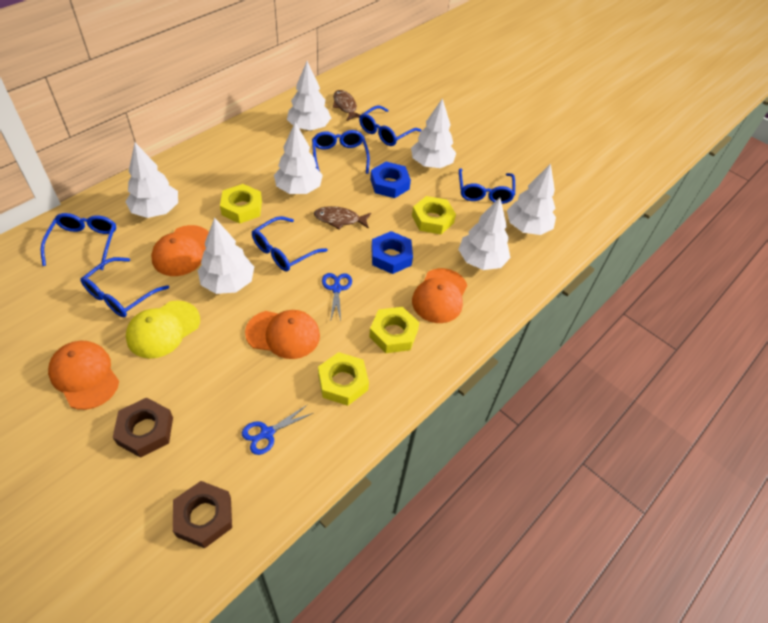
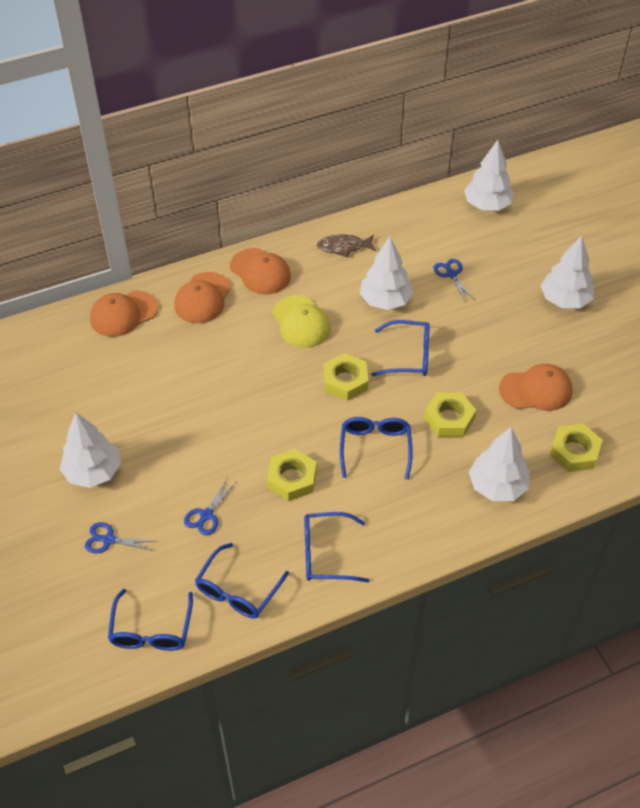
blue glasses: [40,213,116,270] [81,257,169,317] [252,216,328,271] [312,130,370,174] [359,106,421,146] [459,168,515,204] = 6 -> [108,589,193,651] [195,543,289,618] [304,512,370,583] [340,417,413,480] [371,320,429,376] = 5
blue nut: [370,162,411,198] [371,231,413,274] = 2 -> none = 0
blue scissors: [242,404,313,455] [322,273,352,322] = 2 -> [85,522,155,553] [184,478,236,535] [433,259,474,303] = 3
brown fish: [314,206,371,230] [333,90,360,121] = 2 -> [317,235,376,257] = 1
brown nut: [113,398,173,458] [173,481,232,548] = 2 -> none = 0
white tree: [126,143,178,218] [198,218,254,294] [274,122,323,194] [287,61,331,131] [411,98,456,168] [458,198,510,270] [507,163,556,235] = 7 -> [60,412,121,488] [360,237,414,310] [464,140,514,211] [469,427,530,501] [540,236,594,308] = 5

